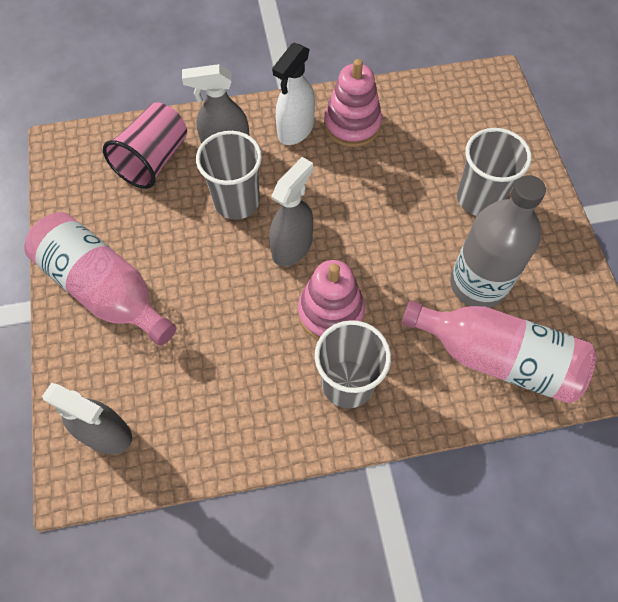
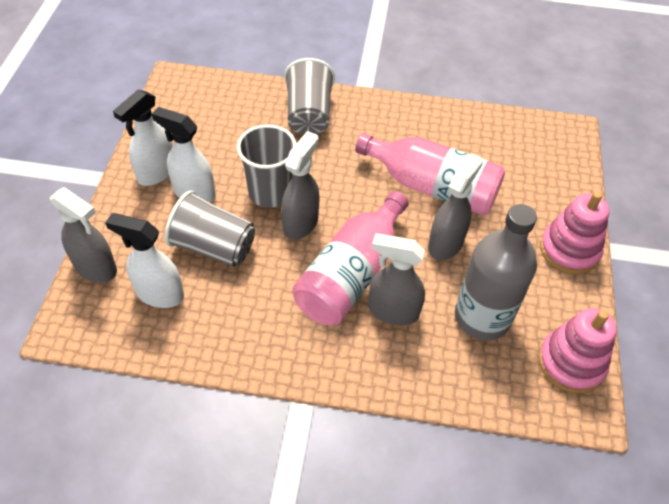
grey spray bottle: [42,383,132,454] [182,64,249,144] [269,157,313,266] = 3 -> [50,187,117,283] [281,131,320,240] [368,234,425,325] [428,153,483,260] = 4
pink cup: [103,102,187,189] = 1 -> none = 0
white spray bottle: [272,42,315,145] = 1 -> [105,213,184,308] [113,89,173,186] [152,107,215,202] = 3

